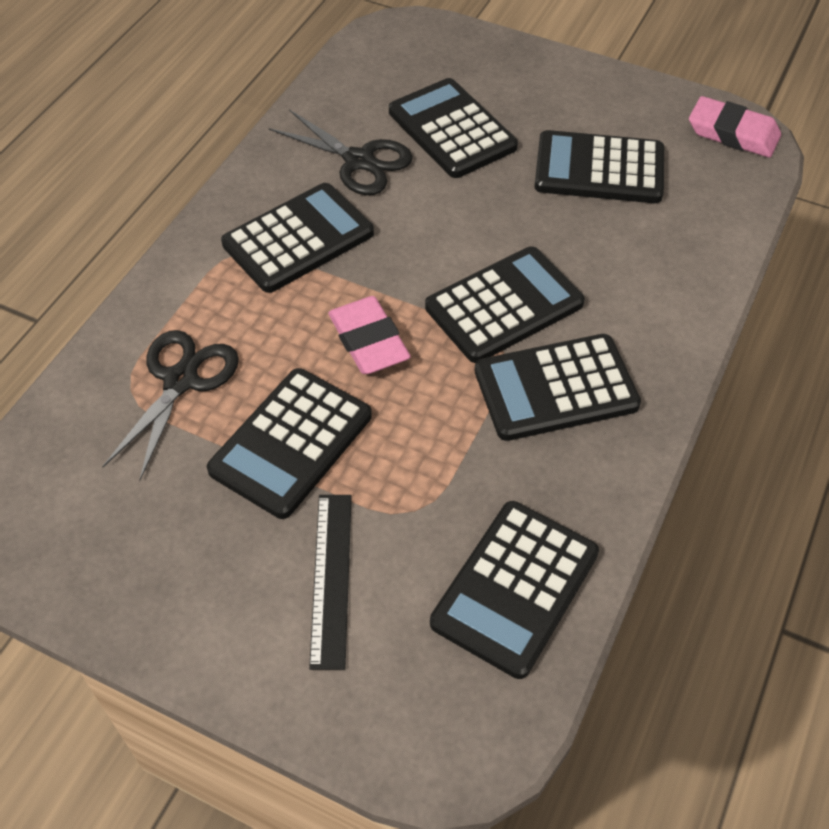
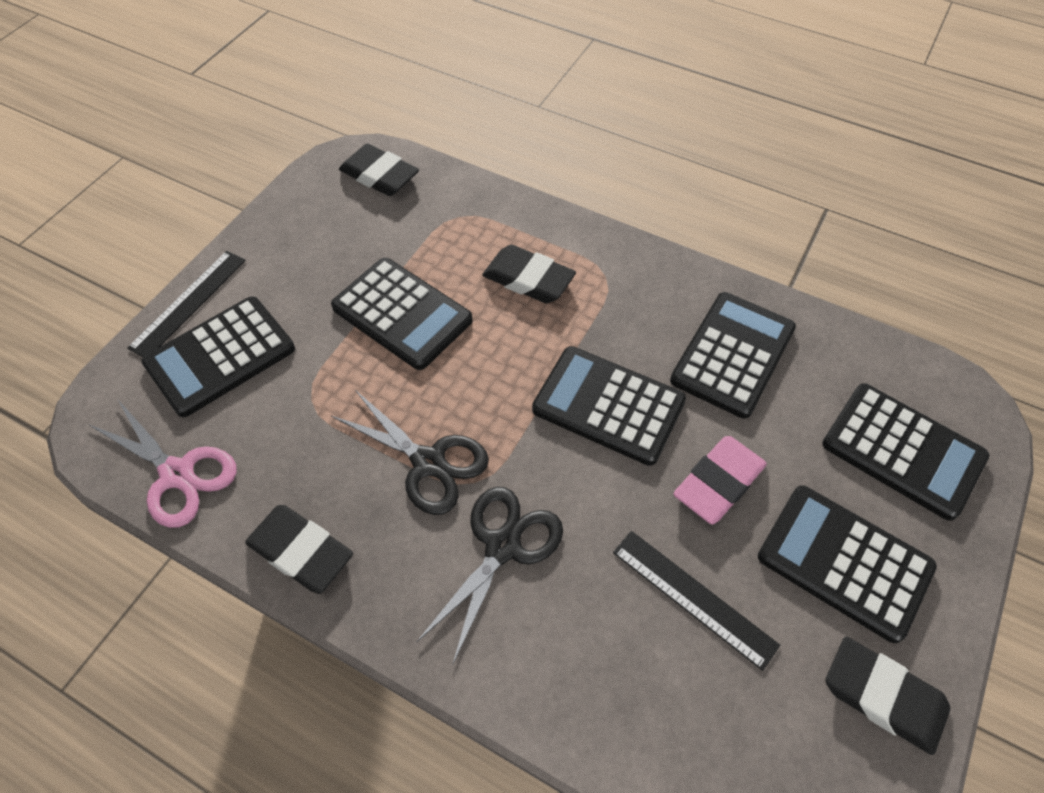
black calculator: [207,368,372,519] [221,183,374,293] [389,78,518,178] [425,246,585,363] [430,501,599,679] [475,334,641,441] [534,130,664,203] = 7 -> [141,296,295,417] [331,258,473,370] [532,346,686,466] [670,292,796,419] [758,485,937,643] [822,383,989,521] = 6
black eraser: none = 0 -> [245,505,353,594] [339,144,419,196] [482,245,576,303] [826,637,950,755] = 4
black ruler: [309,495,352,670] = 1 -> [127,251,246,357] [613,531,780,671] = 2
pink eraser: [328,296,411,374] [689,96,781,158] = 2 -> [673,436,767,524] = 1
pink scissors: none = 0 -> [88,400,237,528] = 1

